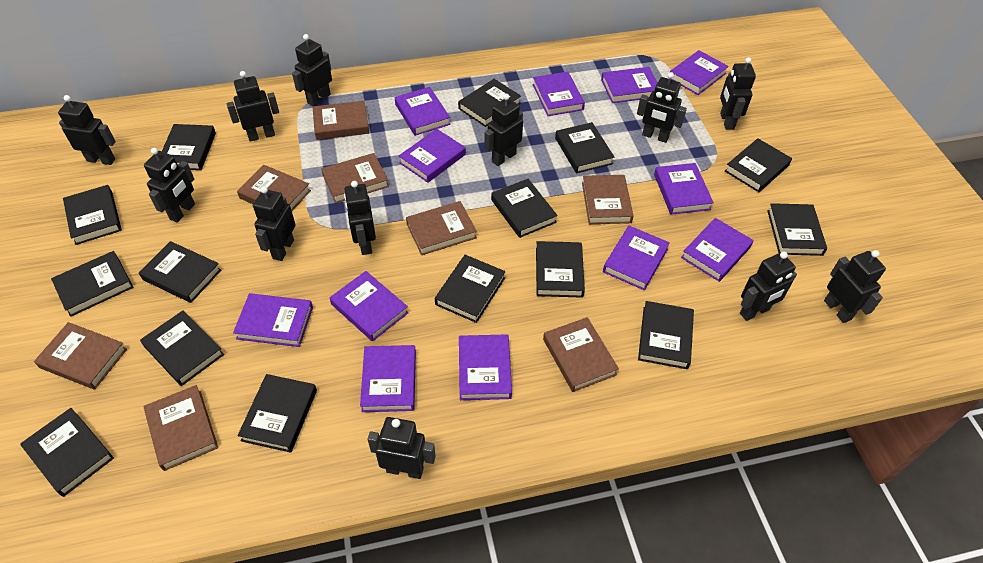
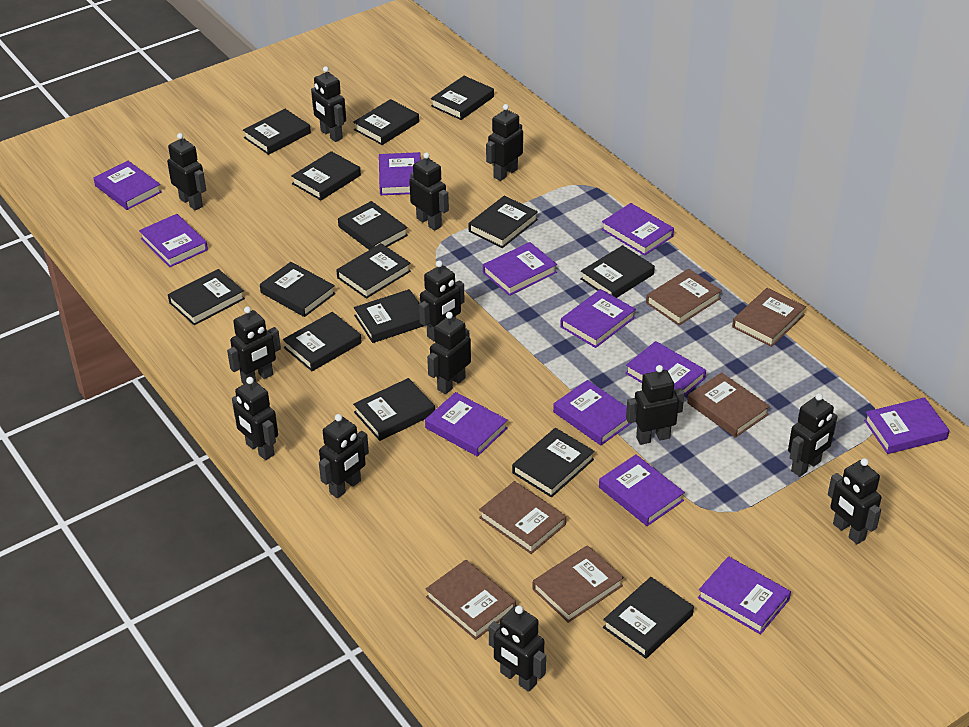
black robot: [58,95,116,165] [144,148,195,223] [226,71,279,142] [253,186,296,261] [292,34,332,106] [344,181,376,255] [368,417,436,479] [484,94,523,166] [637,72,687,143] [720,57,756,130] [740,251,797,321] [824,250,886,323] = 12 -> [167,133,206,210] [227,306,281,384] [232,377,278,460] [311,66,346,142] [319,414,369,498] [409,152,449,231] [419,260,465,341] [427,312,471,394] [486,104,523,181] [489,605,546,692] [626,365,684,445] [788,393,838,477] [828,458,881,544] = 13
brown book: [34,322,127,390] [144,385,218,471] [237,165,311,211] [312,101,369,140] [321,153,389,203] [406,201,477,255] [543,317,619,392] [582,175,633,224] = 8 -> [426,560,516,640] [479,481,566,554] [533,545,624,623] [646,269,722,325] [687,372,770,438] [732,288,806,347] = 6

